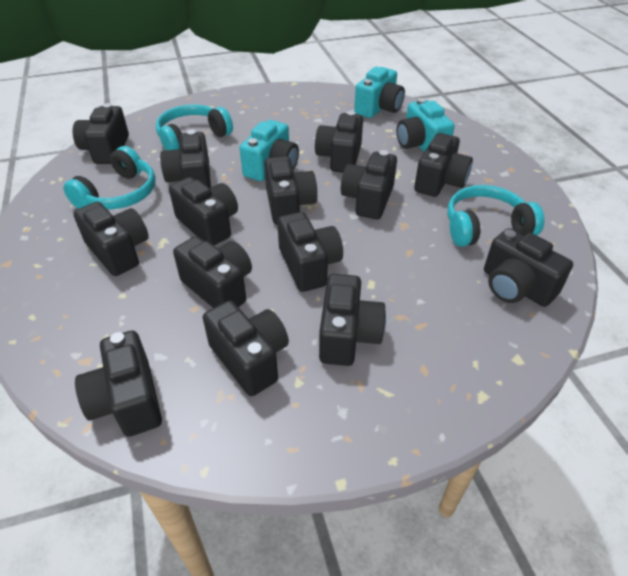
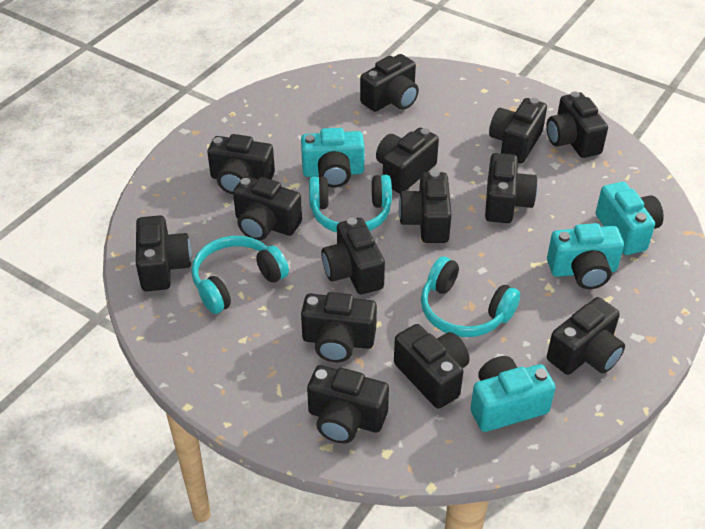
turquoise camera: [240,120,299,181] [354,67,405,118] [396,98,455,152] = 3 -> [301,128,365,188] [471,356,556,432] [547,223,624,289] [596,182,664,255] = 4

